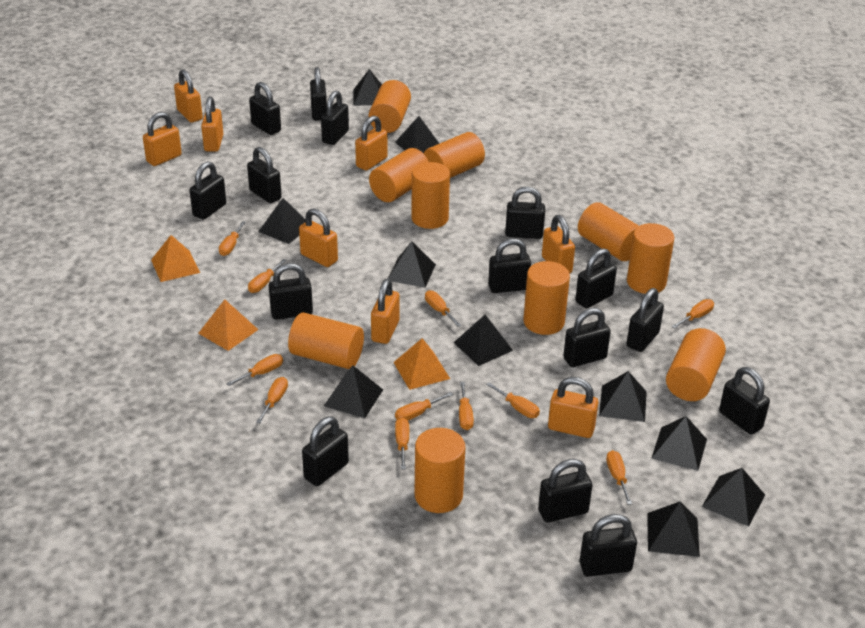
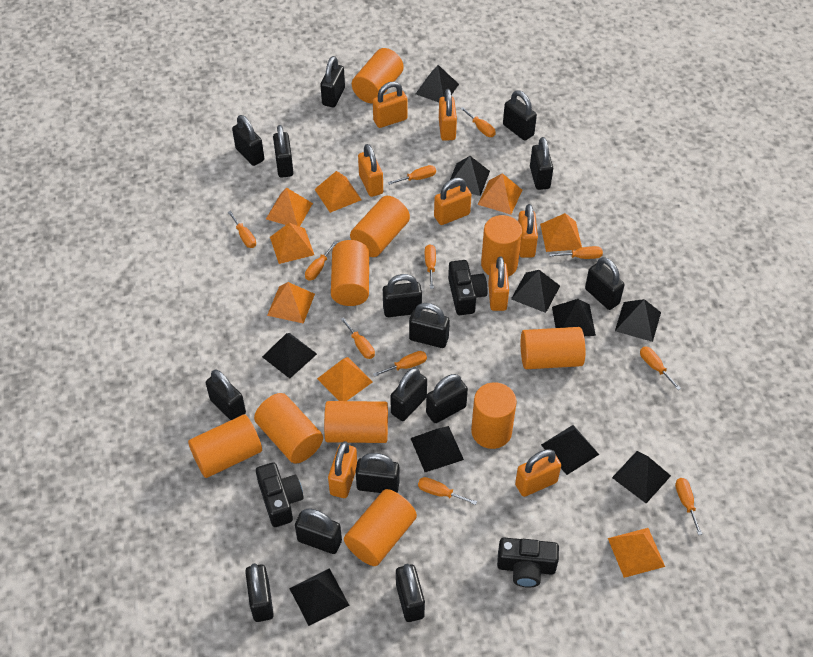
black camera: none = 0 -> [256,462,304,527] [448,260,487,315] [497,538,559,588] = 3
orange pyramid: [151,235,200,282] [198,300,259,351] [393,338,450,390] = 3 -> [266,188,313,226] [267,282,315,324] [270,223,314,264] [315,171,362,213] [317,357,373,401] [477,173,522,214] [540,213,582,252] [608,528,665,578] = 8

